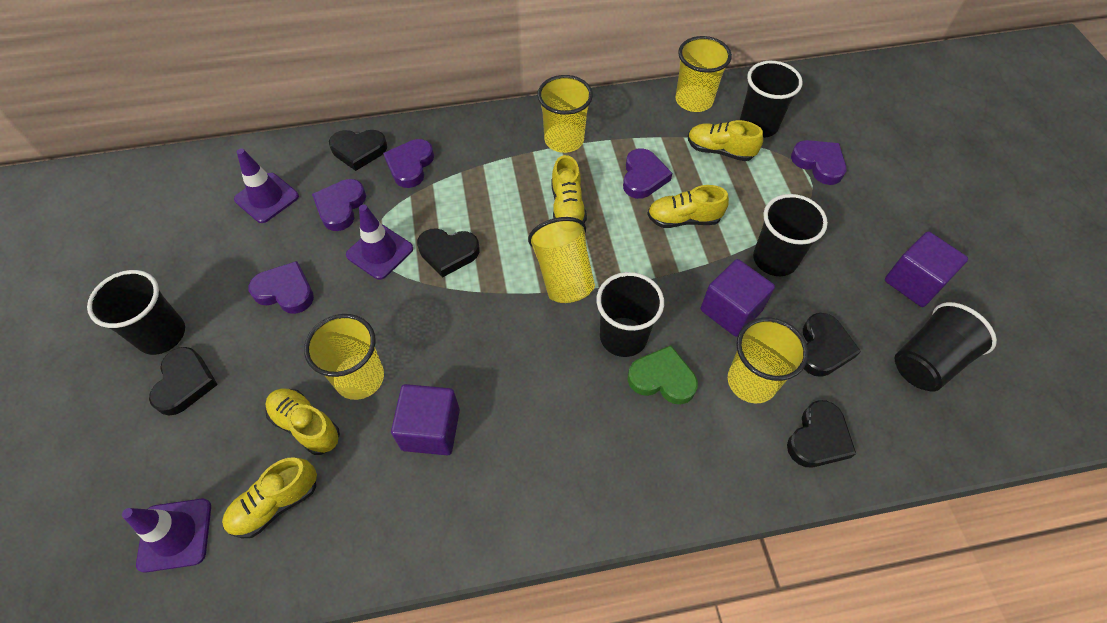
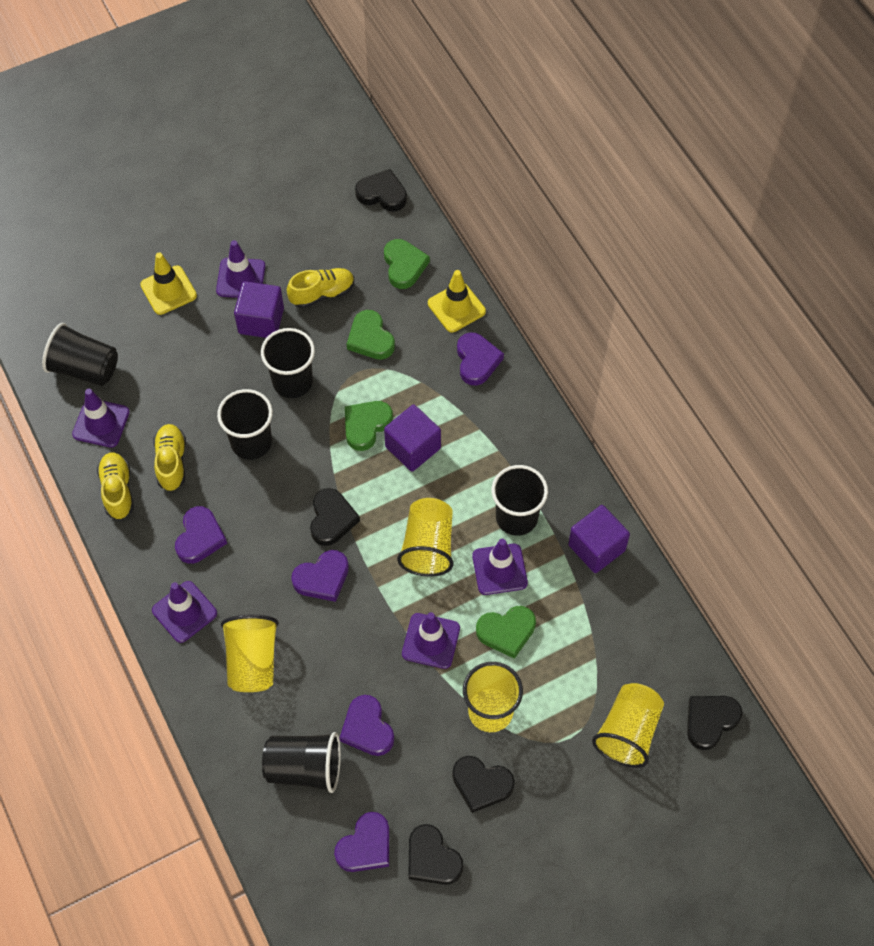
green heart: [628,345,698,404] = 1 -> [345,401,393,451] [347,310,395,360] [384,239,430,289] [476,606,536,659] = 4
purple traffic cone: [122,499,211,572] [234,148,299,223] [346,205,413,280] = 3 -> [72,388,130,448] [152,581,217,643] [216,240,265,298] [402,612,460,669] [472,539,528,595] = 5
yellow cup: [304,314,384,400] [528,217,595,303] [537,75,593,153] [675,36,732,112] [728,317,808,403] = 5 -> [221,615,279,692] [397,498,453,577] [463,662,523,732] [592,683,664,768] = 4
yellow shoe: [222,457,317,538] [266,388,340,455] [551,155,587,223] [647,185,729,228] [688,120,763,161] = 5 -> [97,452,134,519] [153,424,186,491] [287,268,354,308] = 3
yellow traffic cone: none = 0 -> [140,253,197,315] [428,270,486,332] = 2

